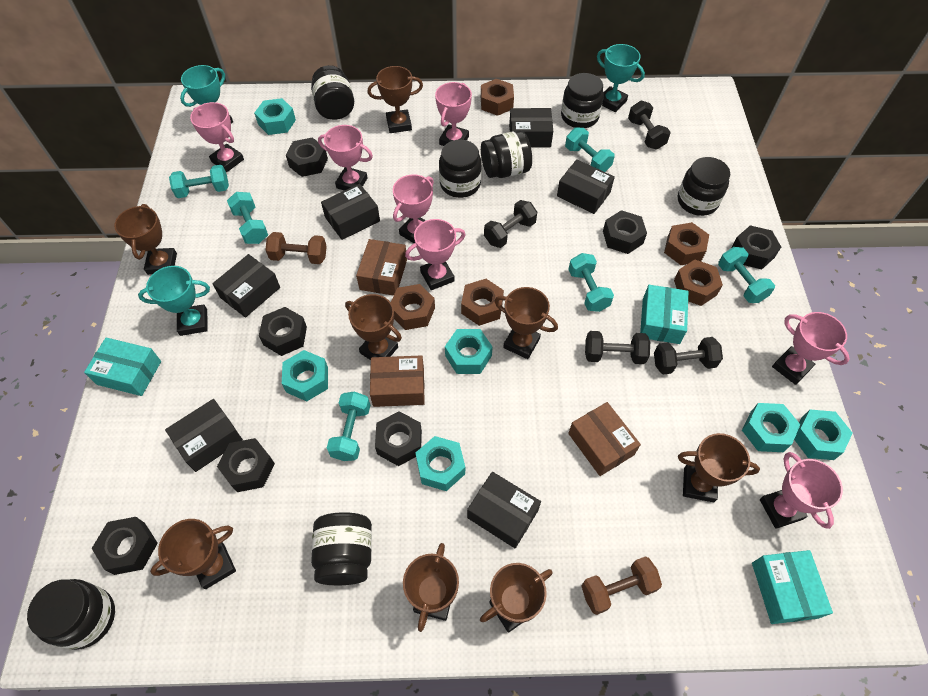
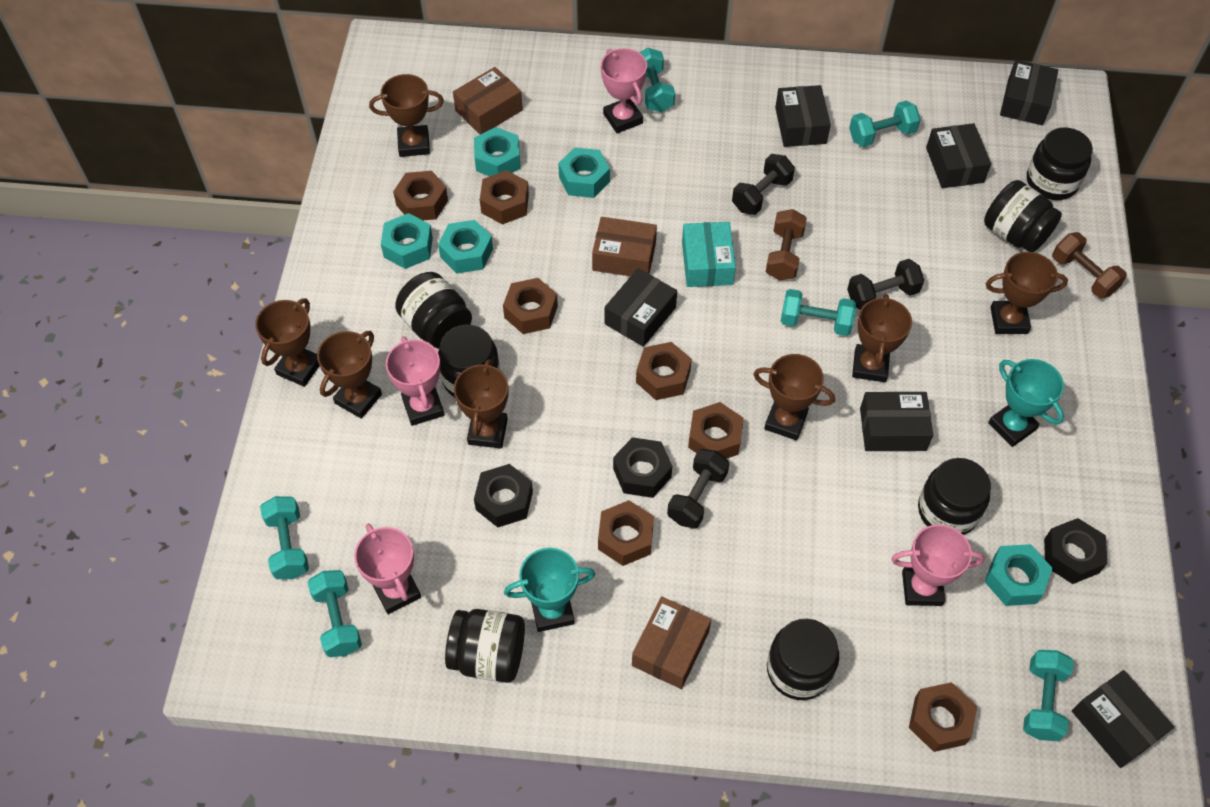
black dumbbell: [484,200,537,248] [585,331,650,364] [628,101,671,149] [654,337,723,375] = 4 -> [667,449,729,529] [732,154,795,215] [847,259,924,310] = 3
black nut: [92,517,158,575] [217,438,275,492] [259,307,307,356] [286,138,328,177] [375,411,422,466] [603,210,647,254] [731,225,781,269] = 7 -> [474,464,533,527] [613,437,672,498] [1044,518,1107,584] = 3
brown nut: [391,284,435,330] [461,279,504,326] [481,79,514,116] [664,222,709,265] [674,260,723,306] = 5 -> [393,171,448,220] [480,170,529,225] [503,278,558,334] [598,500,654,566] [636,342,692,400] [688,402,744,459] [909,682,977,752] = 7
brown trophy: [114,204,177,275] [150,519,236,589] [345,294,402,360] [368,66,423,133] [403,543,459,632] [480,563,553,633] [494,287,558,359] [678,433,760,502] = 8 -> [255,298,320,387] [317,331,382,419] [369,74,444,157] [454,359,509,448] [753,354,835,440] [852,294,912,382] [986,252,1068,334] = 7
pink trophy: [190,102,244,172] [318,125,373,191] [393,174,434,243] [405,219,466,290] [435,82,472,146] [760,452,843,529] [772,312,850,385] = 7 -> [354,524,421,614] [386,336,444,426] [601,48,647,133] [891,524,984,606] = 4
turquoise box: [84,337,161,396] [640,285,688,344] [752,550,833,624] = 3 -> [682,222,736,287] = 1
turquoise nut: [254,98,296,135] [282,350,328,401] [415,436,465,491] [445,329,493,374] [742,403,800,452] [794,410,853,460] = 6 -> [381,213,433,269] [438,220,493,273] [474,127,521,176] [558,147,610,198] [985,544,1053,606] = 5
turquoise trophy: [138,266,210,336] [180,65,233,124] [597,44,645,112] = 3 -> [504,548,595,632] [988,359,1064,447] = 2

